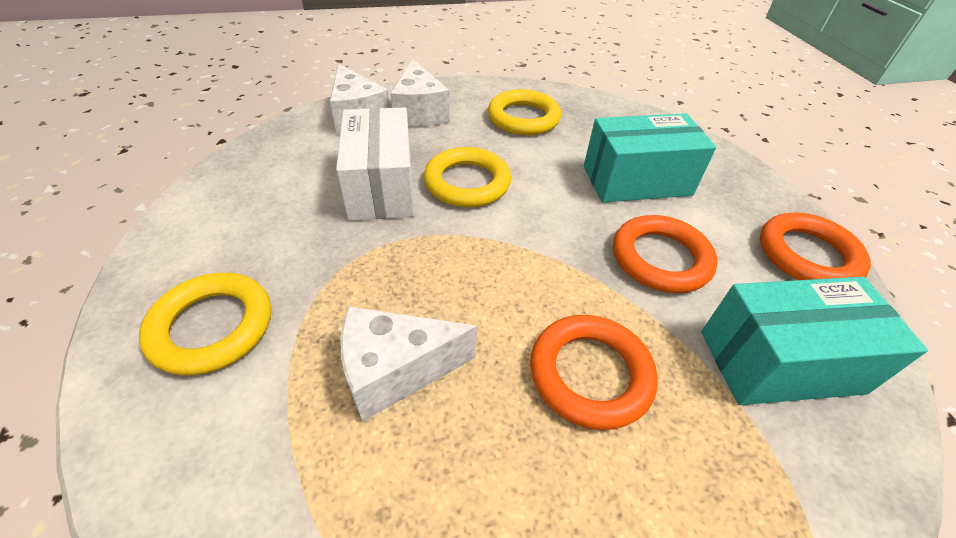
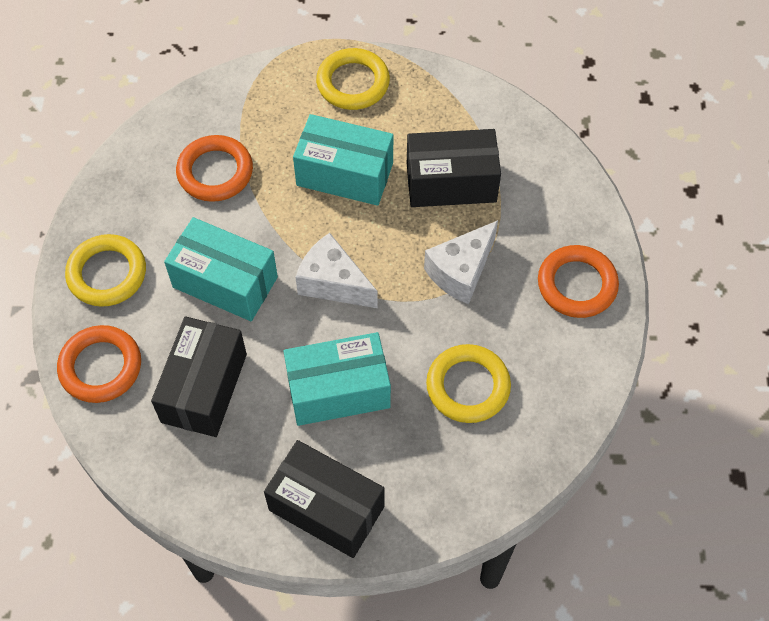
black box: none = 0 -> [151,316,247,437] [264,440,384,558] [407,129,501,207] = 3
turquoise box: [584,113,716,203] [701,277,928,405] = 2 -> [164,217,278,321] [283,332,391,426] [293,114,393,206] = 3
white box: [336,107,414,221] = 1 -> none = 0
white cheese: [330,64,390,134] [340,306,477,422] [390,59,449,127] = 3 -> [295,233,378,308] [424,220,498,304] = 2

